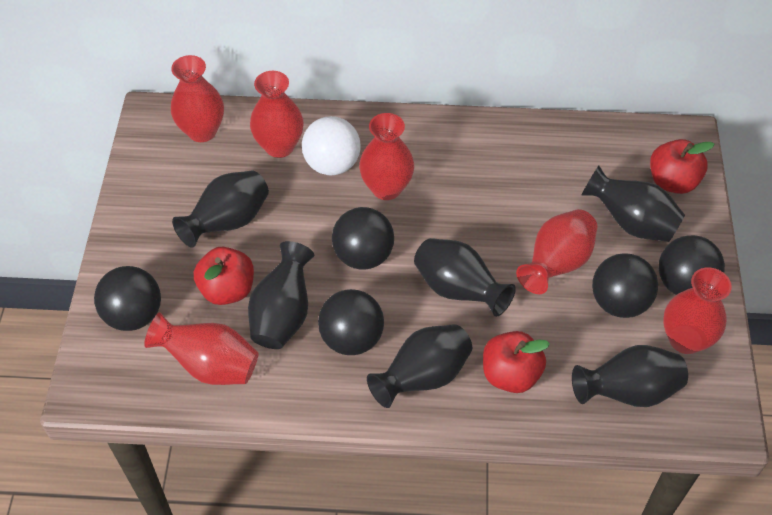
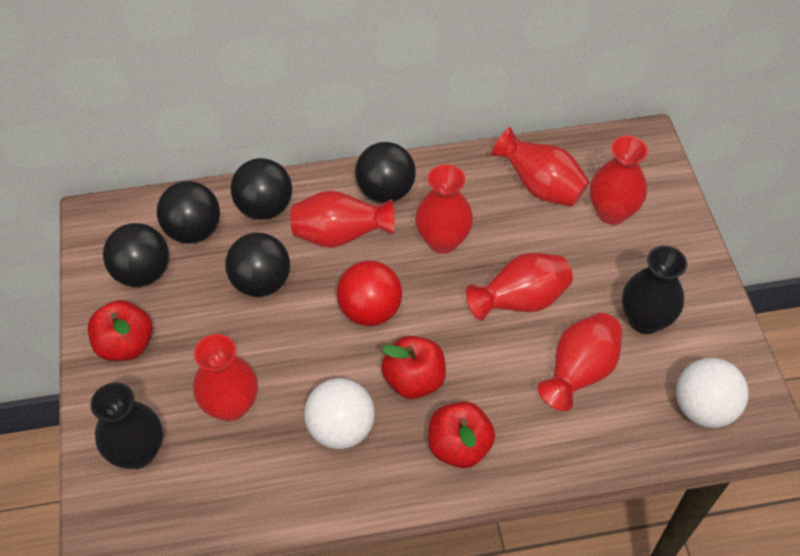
black vase: [172,171,269,248] [248,241,314,349] [367,324,472,408] [414,238,516,317] [572,345,688,407] [582,166,685,242] = 6 -> [90,383,163,469] [622,245,687,334] = 2
red ball: none = 0 -> [337,261,402,326] = 1
red vase: [144,312,259,385] [171,55,224,142] [250,71,304,158] [359,113,414,200] [516,209,597,294] [663,267,732,354] = 6 -> [193,334,258,421] [290,191,395,248] [415,164,473,254] [466,253,573,321] [491,127,590,207] [538,313,622,411] [590,136,648,225] = 7
white ball: [302,116,360,175] = 1 -> [304,378,375,449] [676,358,748,428] = 2

